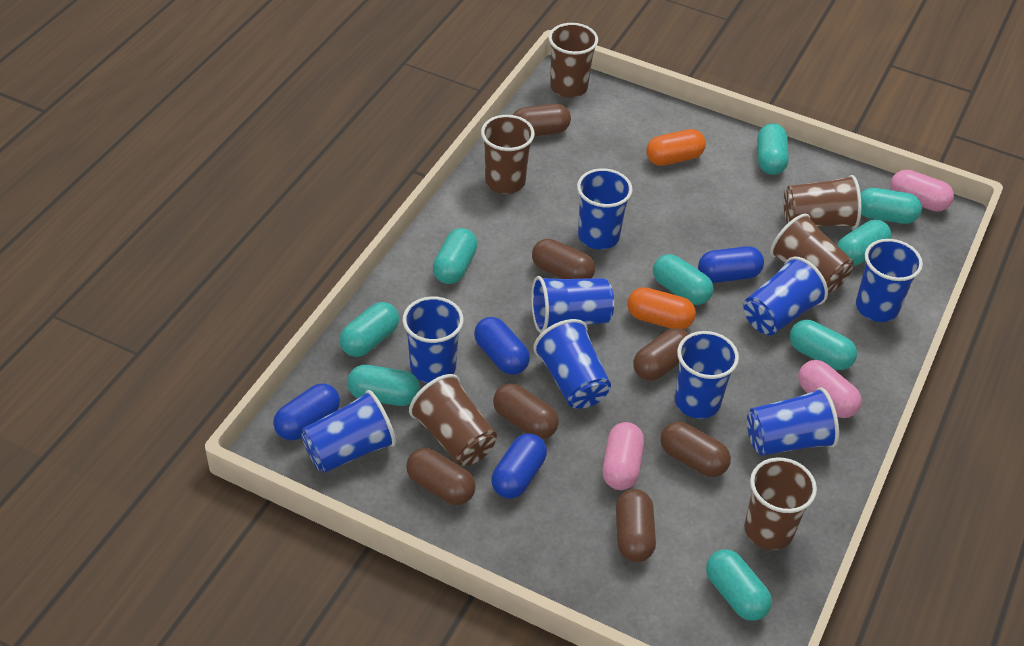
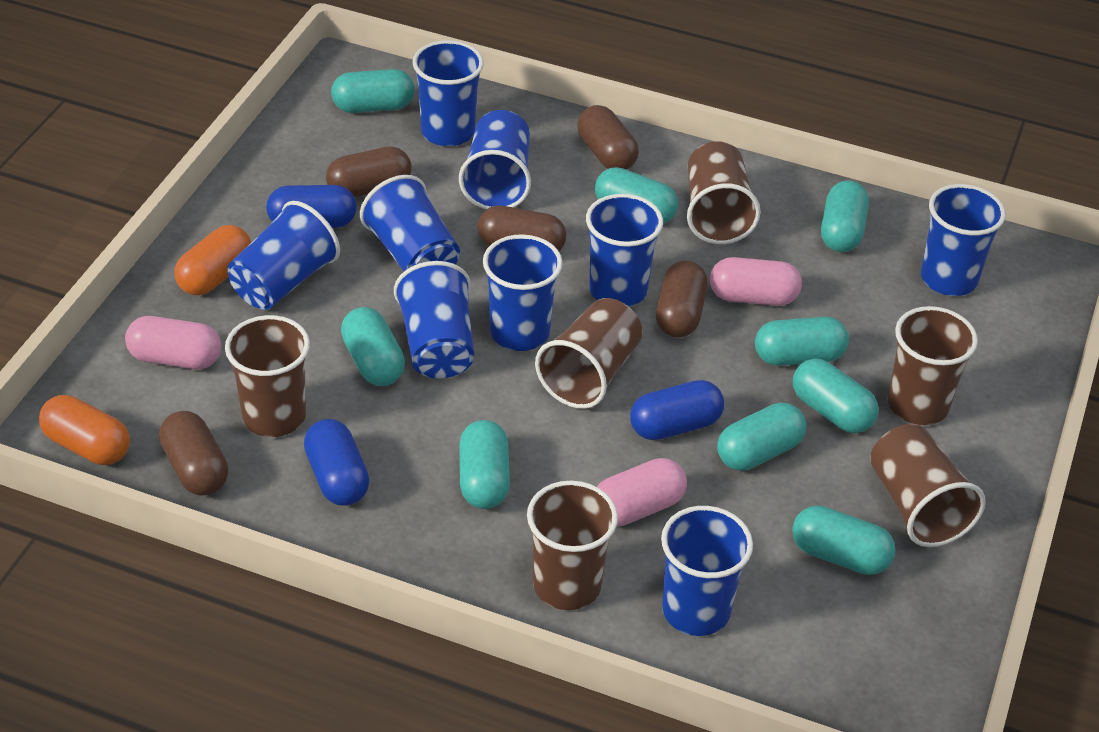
blue capsule: [273,383,340,440] [474,317,530,375] [491,433,547,499] [698,246,764,283] = 4 -> [266,185,357,228] [304,419,369,506] [630,380,724,440] = 3
brown capsule: [406,448,476,505] [493,383,559,439] [513,104,571,136] [532,239,595,279] [616,489,656,562] [633,328,689,381] [660,422,731,477] = 7 -> [159,411,228,495] [326,146,412,197] [478,205,566,251] [577,105,639,170] [656,260,708,337] = 5

